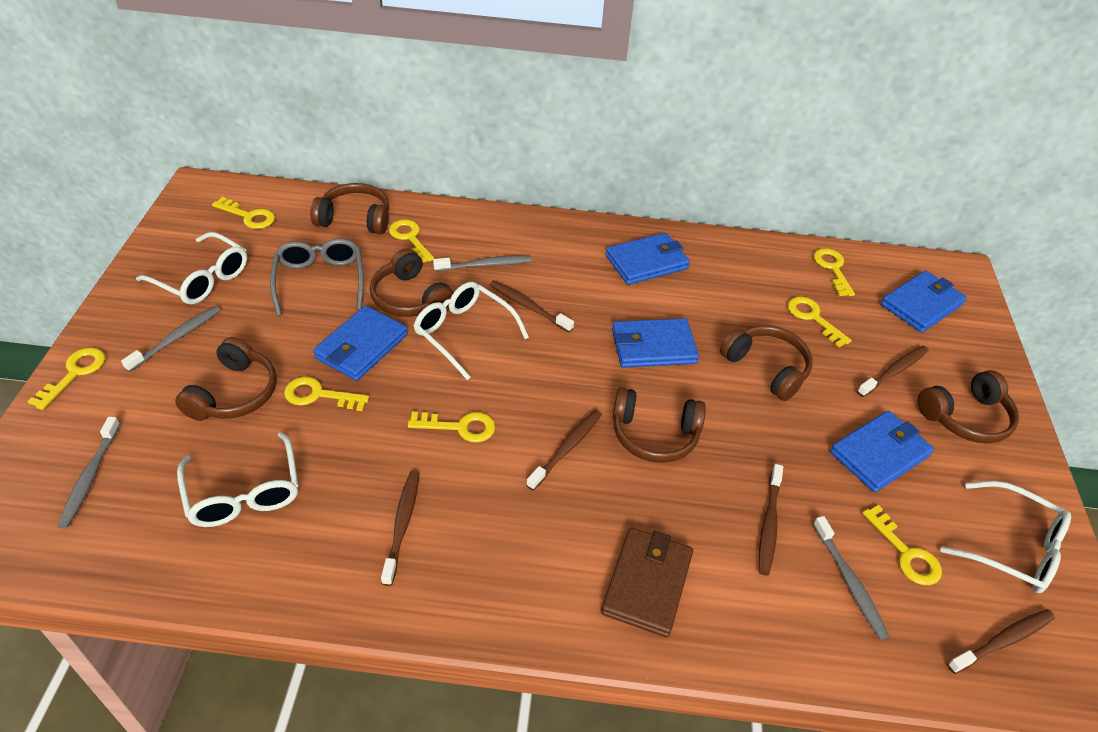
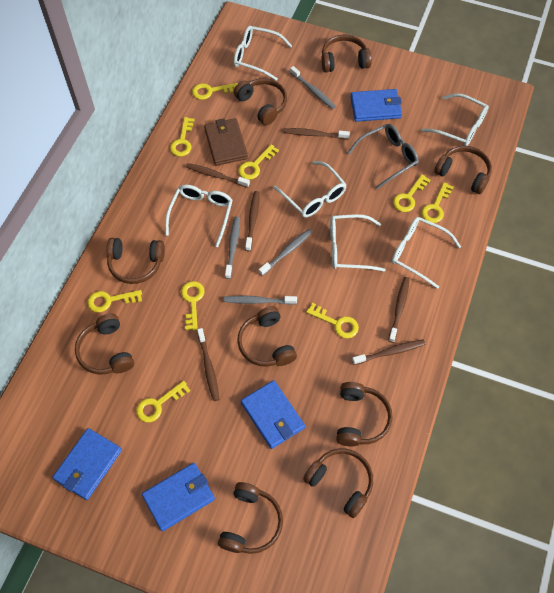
blue wallet: [313,306,408,381] [605,233,690,285] [612,318,699,368] [830,411,934,492] [881,271,967,333] = 5 -> [52,428,122,500] [142,463,215,531] [241,380,305,449] [350,89,402,122] = 4
brown headphones: [175,337,277,421] [310,183,389,234] [370,249,454,317] [612,387,706,463] [720,326,813,401] [918,370,1019,443] = 6 -> [75,314,134,374] [106,238,165,284] [218,482,283,554] [234,78,287,125] [237,306,297,367] [303,448,373,518] [321,35,372,73] [336,382,393,446] [434,146,492,194] = 9
white glasses: [136,232,247,304] [177,432,299,527] [413,282,529,380] [940,481,1071,593] = 4 -> [165,185,233,247] [234,26,292,81] [273,161,347,218] [330,214,385,272] [391,217,461,289] [422,93,489,146] = 6
yellow key: [27,348,105,410] [212,197,275,229] [284,377,369,411] [389,219,434,263] [408,411,495,443] [788,297,852,348] [814,248,855,296] [862,505,942,585] = 8 -> [88,290,142,312] [136,381,190,422] [170,117,195,157] [181,281,205,331] [192,83,238,100] [238,144,279,180] [306,303,359,338] [393,174,431,212] [421,182,454,223] = 9

